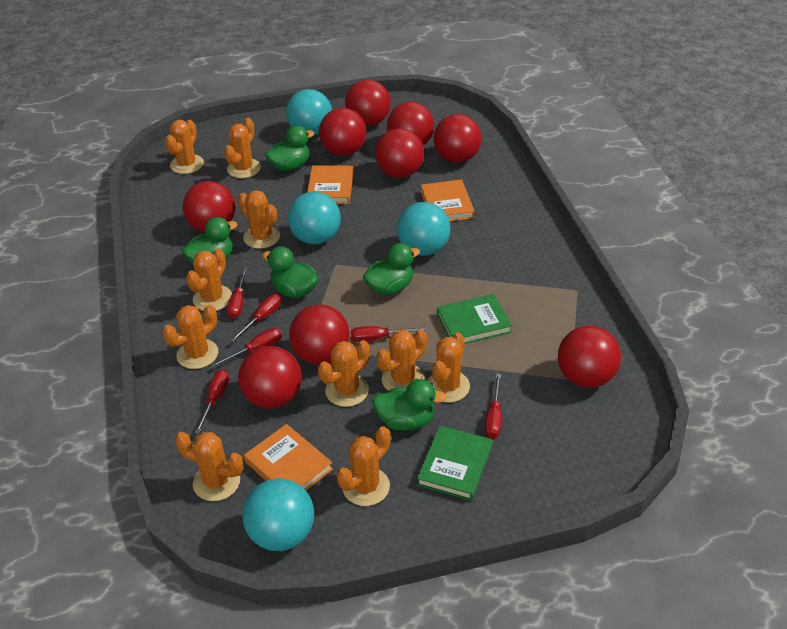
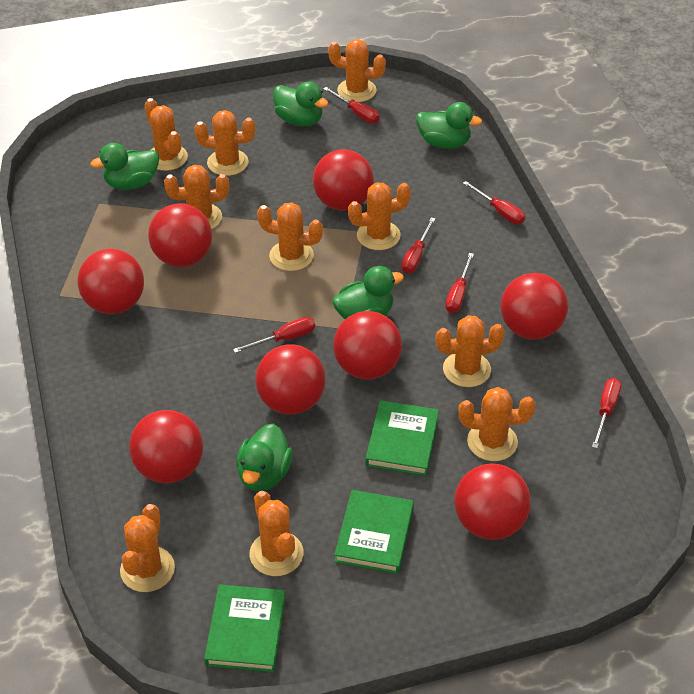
green book: [417,425,493,501] [437,294,512,344] = 2 -> [204,584,285,672] [334,490,414,574] [365,400,439,476] = 3
orange book: [244,424,333,490] [307,165,354,204] [421,179,475,222] = 3 -> none = 0
red ball: [183,181,235,233] [238,346,302,408] [289,304,350,364] [319,108,366,156] [345,80,391,126] [375,128,424,178] [387,102,434,146] [433,114,481,163] [558,326,621,388] = 9 -> [77,248,144,314] [129,410,203,483] [148,203,212,267] [256,344,326,414] [313,149,374,211] [333,311,402,379] [454,463,531,540] [501,273,568,340] = 8
turquoise ball: [242,478,314,551] [286,89,332,136] [288,191,341,244] [397,202,451,256] = 4 -> none = 0

